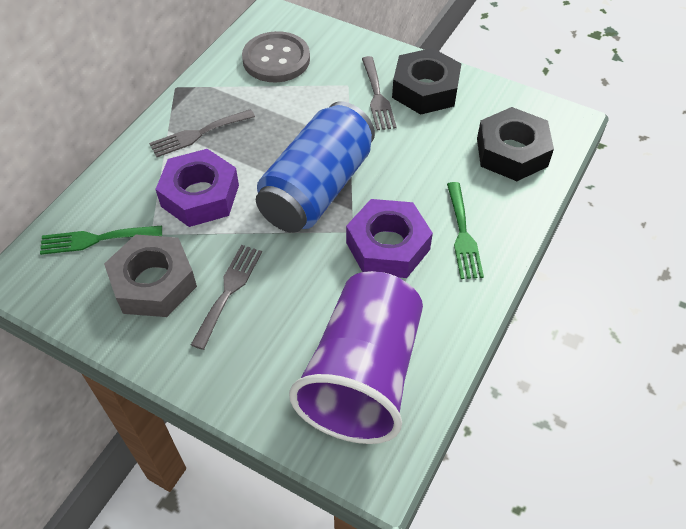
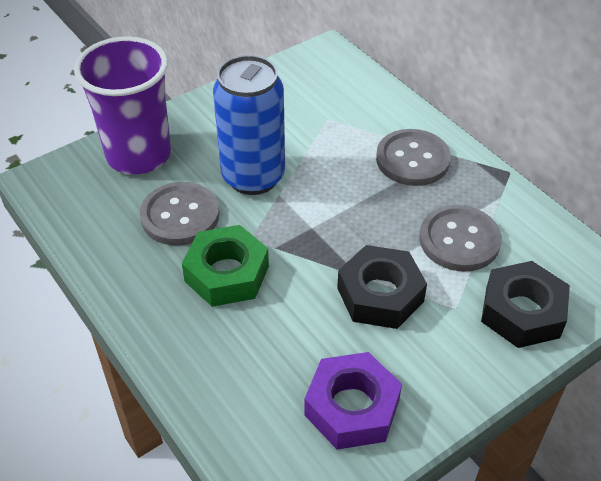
green fork: [40,226,162,255] [447,182,484,279] = 2 -> none = 0
green nut: none = 0 -> [182,225,269,307] = 1
grey button: [242,31,310,82] = 1 -> [140,182,219,245] [376,129,451,186] [419,205,502,272] = 3
grey fork: [149,109,255,157] [191,245,262,350] [362,56,397,130] = 3 -> none = 0
grey nut: [104,235,197,317] = 1 -> none = 0
purple nut: [155,149,239,227] [346,199,433,278] = 2 -> [304,352,402,450] = 1

